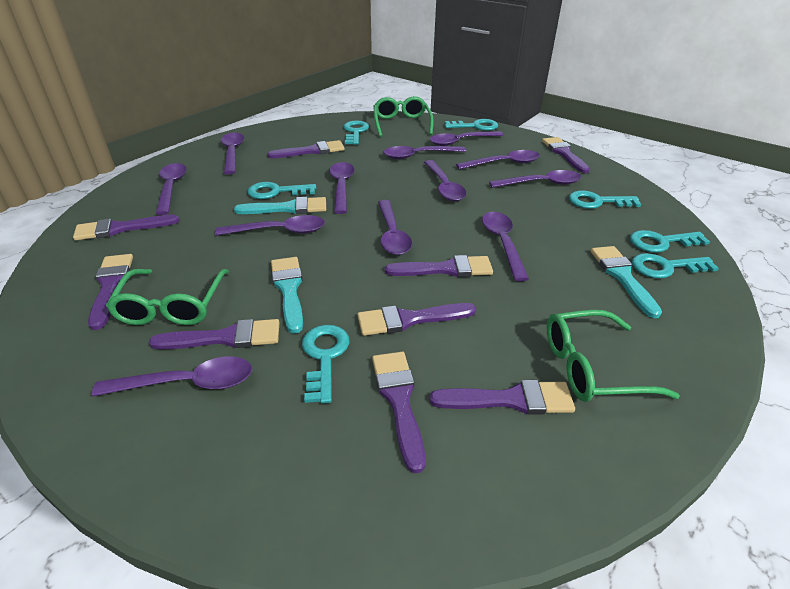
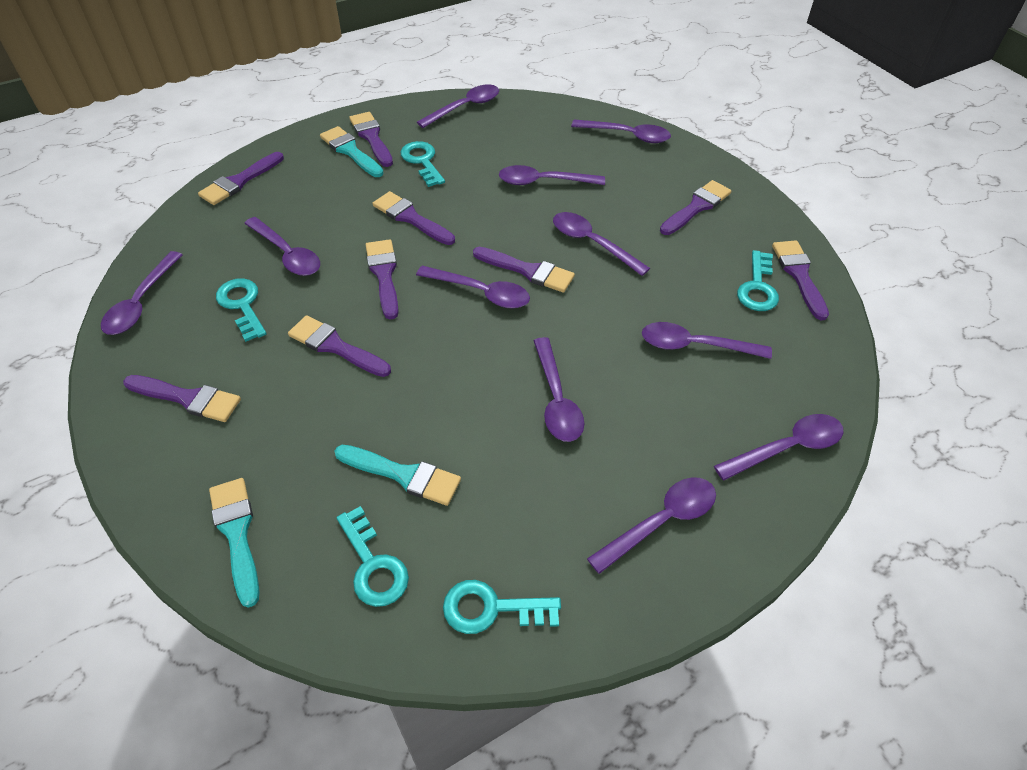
green glasses: [106,269,229,325] [373,96,434,137] [547,310,680,402] = 3 -> none = 0
purple spoon: [92,356,252,396] [156,163,187,215] [215,215,325,236] [221,133,244,174] [329,162,355,214] [378,200,412,255] [384,146,466,159] [424,160,466,201] [430,131,504,146] [456,150,540,170] [482,212,529,281] [489,170,581,188] = 12 -> [101,251,182,335] [244,217,320,276] [416,266,530,309] [417,84,499,128] [499,165,605,185] [534,337,584,442] [553,212,650,276] [571,120,671,143] [587,478,716,574] [642,322,772,359] [714,414,844,481] = 11
turquoise key: [247,182,316,199] [302,325,350,404] [343,120,369,145] [445,119,498,131] [569,191,641,209] [630,230,710,253] [632,253,719,279] = 7 -> [216,278,267,342] [337,506,409,607] [401,141,445,187] [443,580,561,634] [737,250,779,311] = 5

